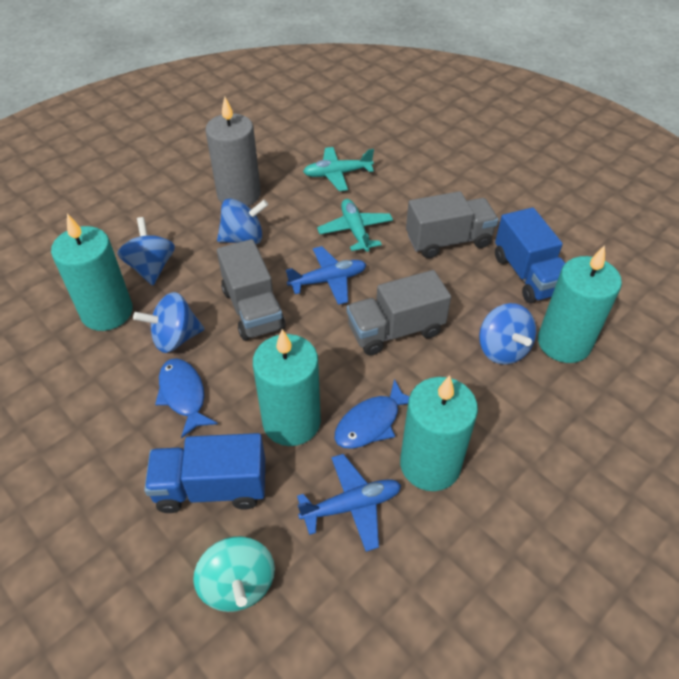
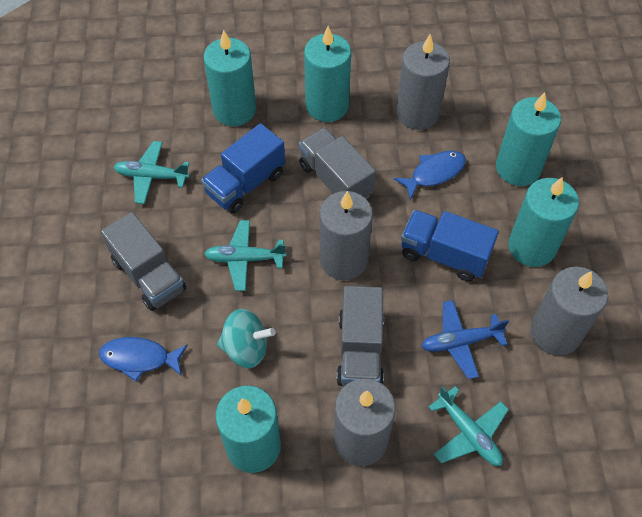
blue plane: [286,246,367,305] [297,454,401,552] = 2 -> [422,300,509,379] = 1
blue spinning top: [117,217,175,286] [133,292,204,353] [217,198,268,244] [479,303,536,365] = 4 -> none = 0
grey candle: [205,97,261,206] = 1 -> [320,191,373,280] [334,379,396,466] [396,34,450,130] [530,267,608,356] = 4
turquoise candle: [51,214,133,331] [253,329,321,446] [400,375,478,491] [538,245,622,363] = 4 -> [204,30,256,126] [216,386,281,473] [304,26,351,122] [496,92,561,186] [508,177,579,267] = 5
turquoise plane: [303,147,374,191] [317,199,393,252] = 2 -> [114,141,190,204] [204,220,287,291] [428,386,509,466] = 3

